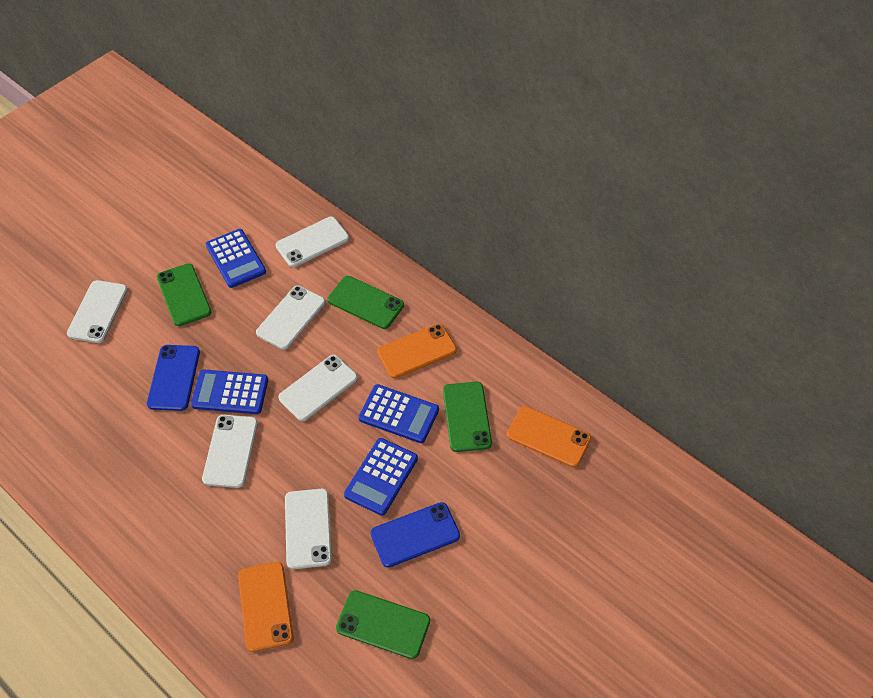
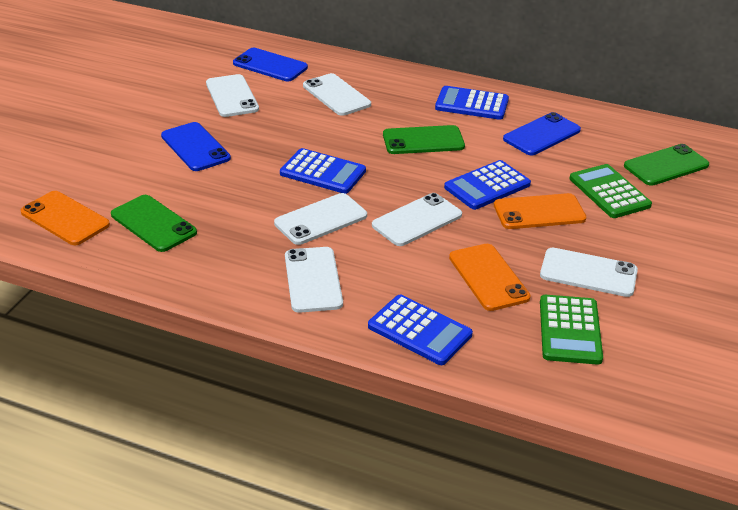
blue phone: [147,345,200,411] [371,502,460,568] = 2 -> [161,122,231,171] [233,48,308,81] [503,112,581,155] = 3
green calculator: none = 0 -> [540,295,603,365] [569,164,652,218] = 2
green phone: [157,263,211,326] [328,276,404,329] [336,590,430,659] [443,382,492,452] = 4 -> [111,195,197,252] [383,125,465,154] [624,144,709,186] = 3

